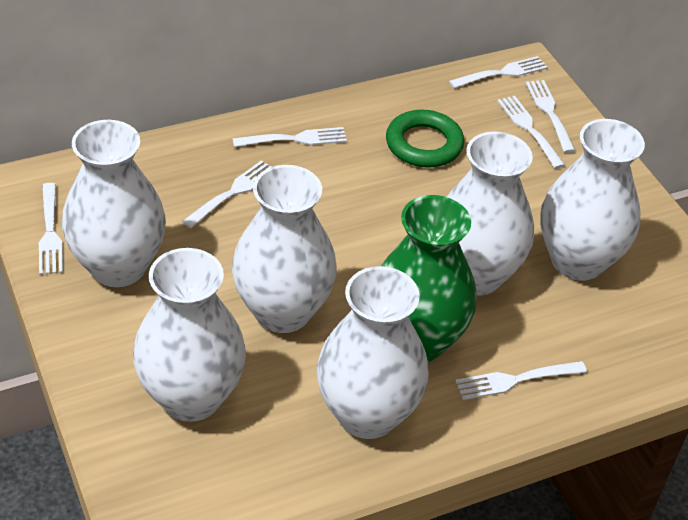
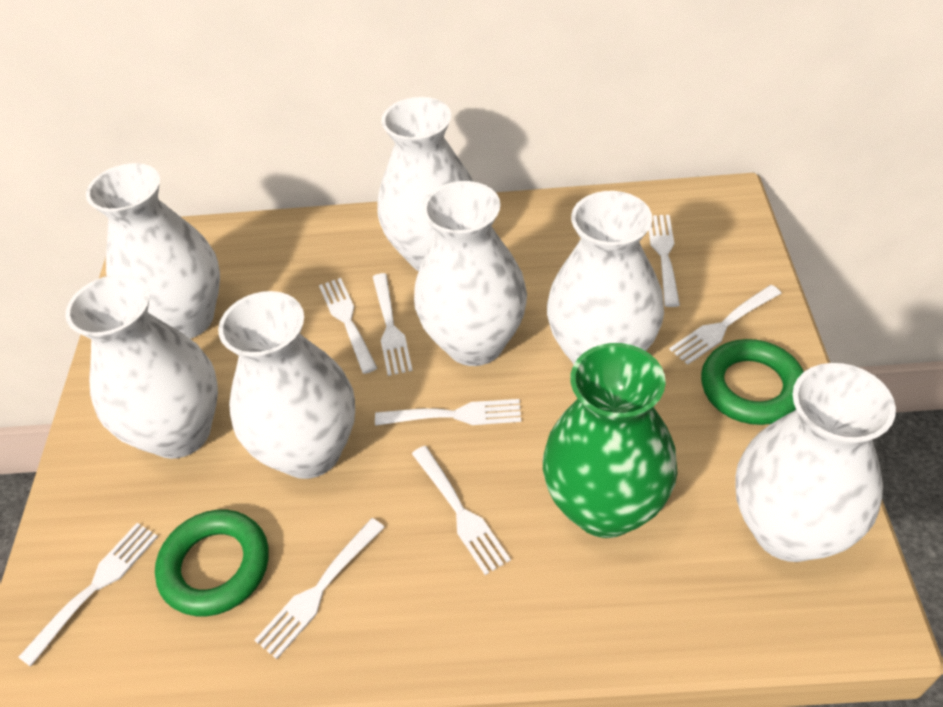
green ring: [386,110,464,168] = 1 -> [155,510,269,616] [701,339,804,425] = 2
white fork: [39,183,63,275] [182,160,271,228] [232,127,347,147] [449,56,548,88] [455,361,587,400] [497,96,565,169] [526,80,576,153] = 7 -> [18,523,158,667] [255,518,385,659] [319,278,377,374] [373,273,413,376] [375,399,521,426] [412,446,511,575] [649,215,680,307] [669,285,782,365] = 8
white vase: [62,120,166,287] [133,248,246,422] [232,165,337,333] [316,266,429,439] [447,132,534,296] [540,119,645,281] = 6 -> [65,274,218,459] [86,163,220,339] [218,291,355,479] [378,97,474,271] [414,181,527,366] [547,191,664,364] [735,363,896,562] = 7

